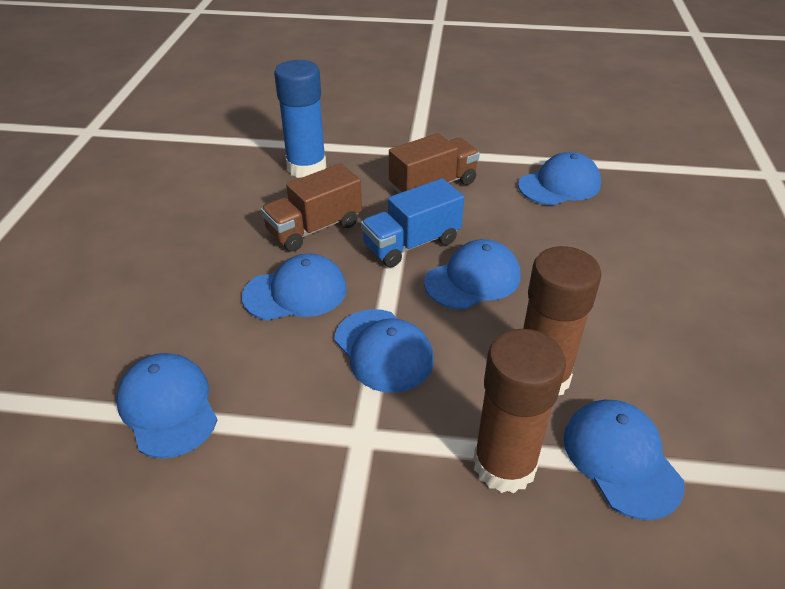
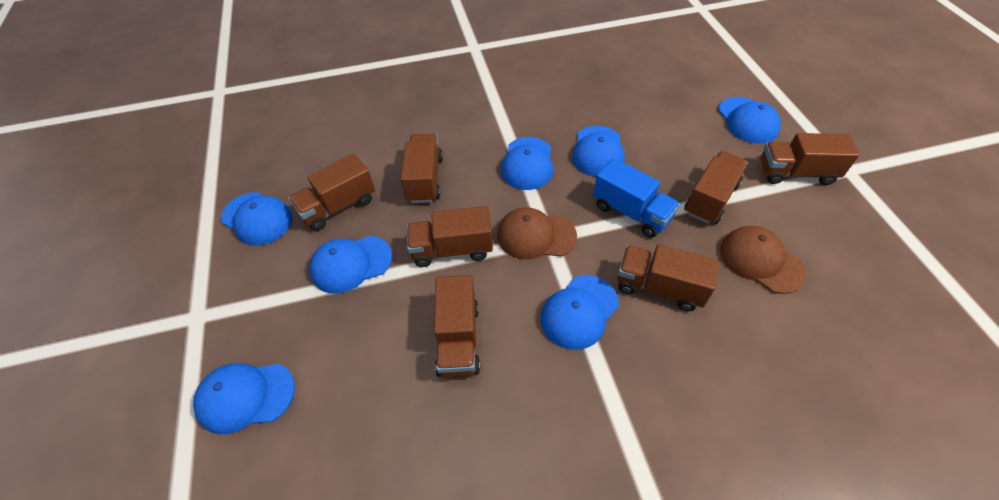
blue cap: [116,353,217,458] [242,253,347,320] [334,309,434,393] [424,239,521,310] [518,152,601,205] [564,400,685,520] = 6 -> [193,363,295,434] [221,192,293,246] [309,236,392,294] [501,137,553,190] [541,275,619,350] [572,126,625,177] [718,97,781,144] = 7
blue glue stick: [274,60,326,178] = 1 -> none = 0
brown cap: none = 0 -> [497,207,577,259] [720,226,806,294] = 2
brown glue stick: [473,329,566,493] [523,246,602,395] = 2 -> none = 0
brown truck: [261,163,362,252] [389,133,480,193] = 2 -> [289,154,375,231] [401,134,443,203] [407,206,493,267] [434,275,480,378] [617,244,719,311] [684,151,748,224] [761,133,859,185] = 7

